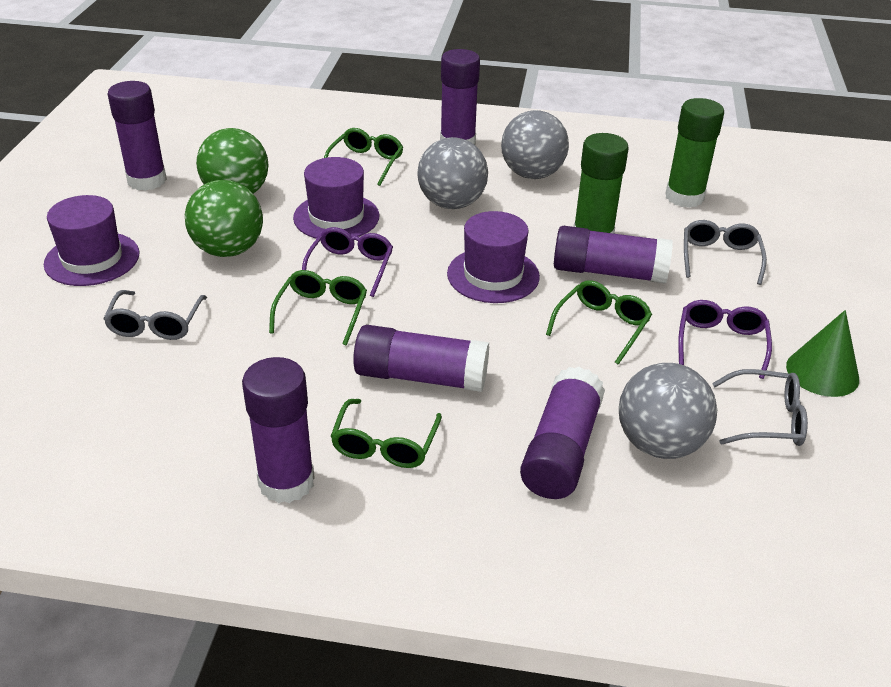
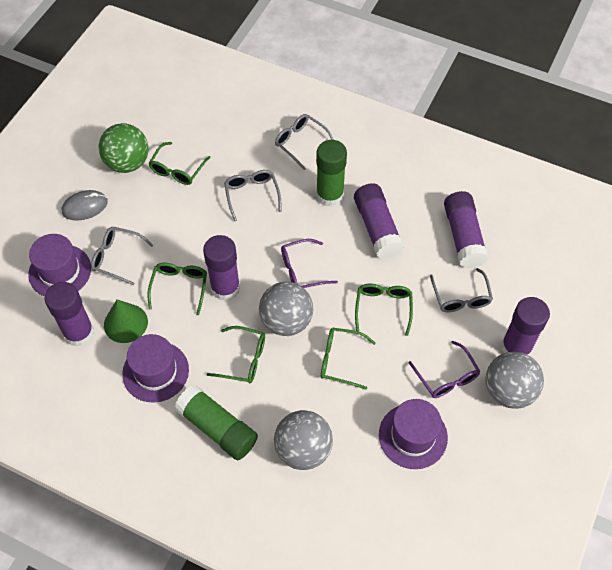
green ball: [185,180,263,257] [196,128,269,194] = 2 -> [99,123,149,173] = 1
green glasses: [269,270,367,345] [324,128,403,186] [330,399,442,468] [546,280,652,365] = 4 -> [147,263,207,315] [148,142,211,185] [206,326,265,383] [321,328,376,389] [355,284,413,336] = 5
grey glasses: [103,290,207,340] [684,220,767,285] [712,369,808,446] = 3 -> [91,227,153,285] [224,170,281,221] [275,114,334,170] [430,268,493,312] = 4
grey mouse: none = 0 -> [61,190,108,221] = 1
purple glue stick: [107,81,167,191] [242,357,315,503] [353,325,489,392] [440,49,480,145] [520,367,605,499] [554,226,673,284] = 6 -> [45,282,94,347] [203,235,240,301] [354,183,404,259] [444,191,488,268] [501,297,550,356] = 5

